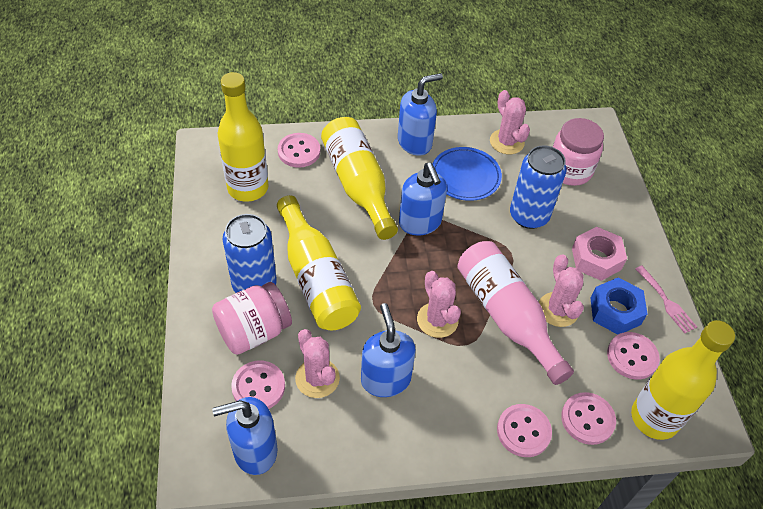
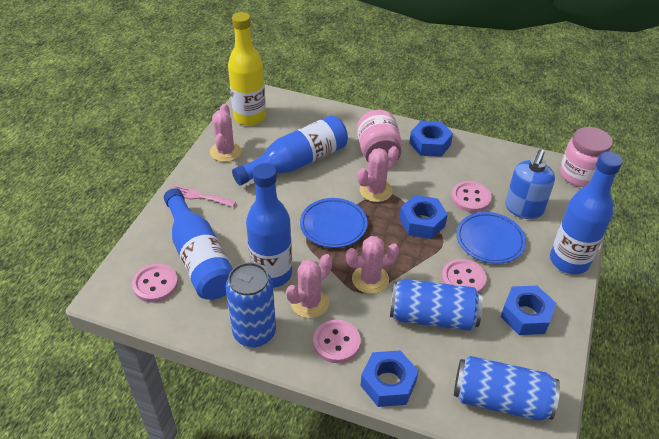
blue bottle: none = 0 -> [164,188,233,300] [232,115,348,185] [246,163,292,288] [550,152,623,274] = 4
blue can: [223,214,277,293] [510,145,567,229] = 2 -> [226,262,276,347] [390,279,483,331] [454,356,560,421] = 3
blue nut: [590,277,647,335] = 1 -> [361,350,418,407] [399,195,448,239] [410,121,453,157] [501,286,556,335] = 4
blue plate: [432,147,502,201] = 1 -> [300,198,367,248] [456,212,526,264] = 2
blue soap dispenser: [212,397,277,475] [361,303,416,397] [398,73,443,156] [399,163,447,236] = 4 -> [505,149,555,219] = 1
pink bottle: [457,241,574,385] = 1 -> none = 0
pink button: [231,361,285,409] [278,133,320,168] [497,404,552,457] [561,392,616,445] [607,332,660,380] = 5 -> [132,264,178,302] [313,320,361,363] [442,259,487,292] [451,181,492,212] = 4
pink nut: [572,227,627,281] = 1 -> none = 0
yellow bottle: [218,72,268,202] [277,195,361,331] [321,117,398,240] [631,320,735,440] = 4 -> [228,12,266,126] = 1

